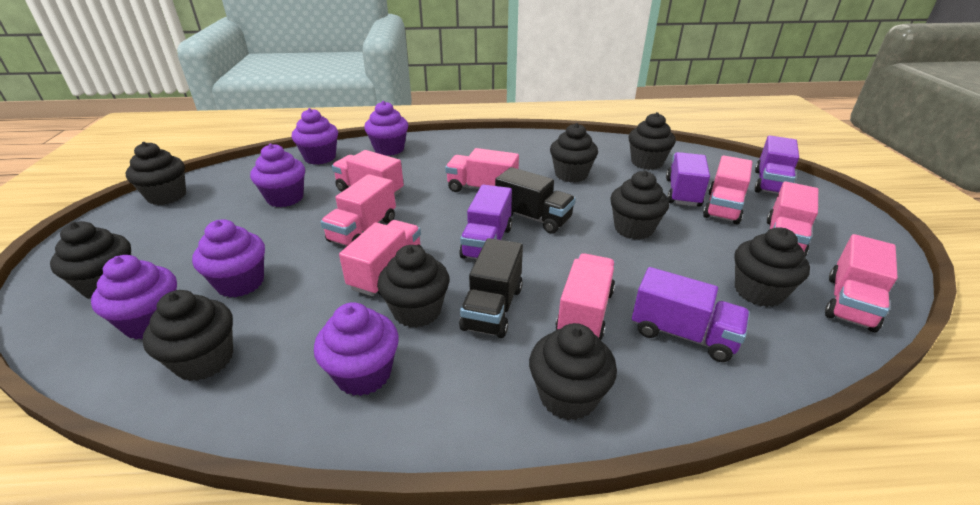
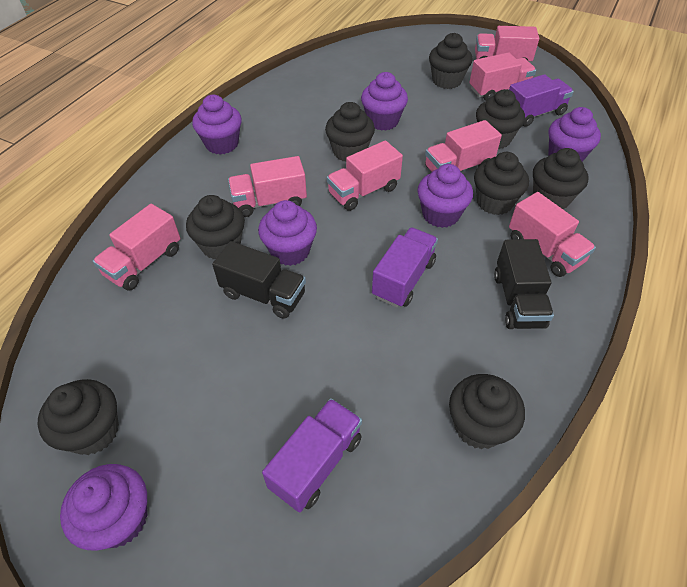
black cupcake: [50,221,131,299] [125,142,186,205] [142,290,233,381] [377,245,450,328] [529,323,617,421] [550,123,598,183] [610,171,669,240] [628,112,676,170] [734,227,810,307] = 9 -> [37,379,119,455] [186,195,245,259] [325,102,375,162] [429,33,473,89] [449,374,525,449] [474,152,529,215] [476,89,525,149] [533,148,588,210] = 8
pink truck: [320,174,396,246] [332,150,404,196] [339,220,422,296] [445,148,519,192] [556,253,615,340] [703,155,752,224] [767,181,818,257] [825,234,898,332] = 8 -> [93,204,180,291] [228,156,307,217] [327,140,403,211] [425,120,502,172] [469,52,536,101] [475,26,539,63] [509,192,596,277] = 7
purple truck: [459,185,512,259] [632,267,750,362] [666,152,710,207] [755,135,799,194] = 4 -> [262,398,362,512] [372,227,438,307] [509,74,574,127] = 3

